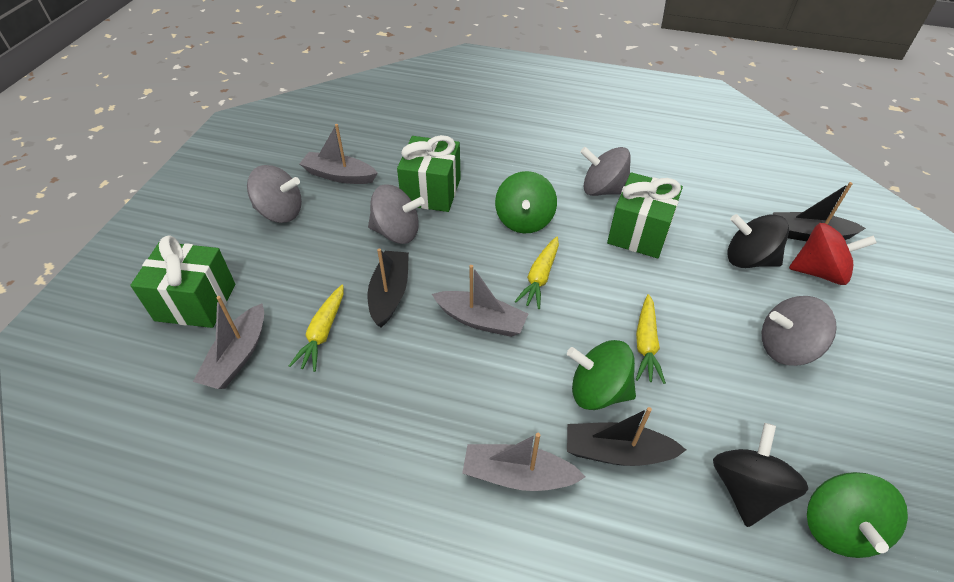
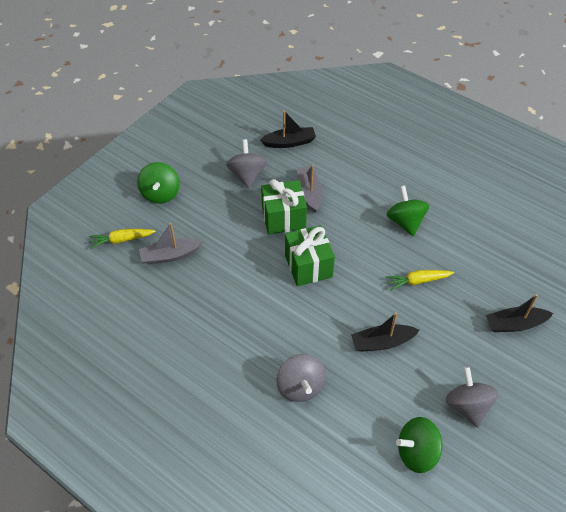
black spinning top: [713,423,808,527] [727,214,789,268] = 2 -> none = 0
green gift: [130,235,235,328] [397,135,461,212] [607,173,683,258] = 3 -> [261,179,307,235] [285,225,335,286] = 2
grey boat: [193,296,264,389] [300,124,378,184] [432,265,528,337] [462,433,586,491] = 4 -> [139,223,203,265] [297,165,322,213] = 2
grey spinning top: [247,165,302,223] [368,184,425,244] [580,147,631,196] [762,296,837,366] = 4 -> [226,139,267,188] [276,354,326,402] [446,367,499,428] = 3
red spinning top: [789,223,877,285] = 1 -> none = 0
yellow carrot: [289,285,344,372] [515,237,559,309] [636,294,666,384] = 3 -> [89,229,156,249] [386,270,454,291] = 2

